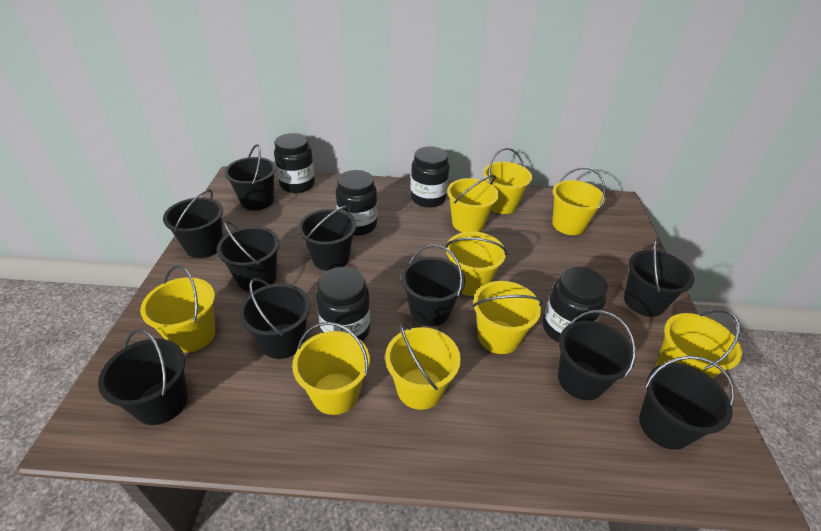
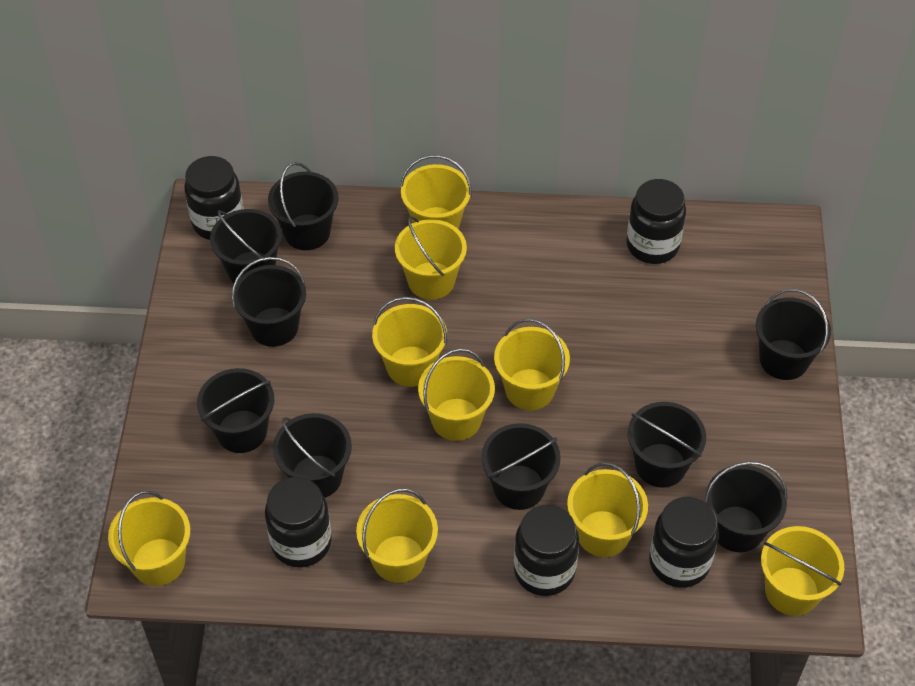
black bucket: [98,329,188,425] [163,189,223,258] [217,221,280,292] [224,144,276,210] [239,278,311,359] [298,206,356,271] [401,245,465,326] [558,310,636,400] [624,238,694,317] [639,356,735,450] = 10 -> [197,368,274,453] [210,209,282,283] [232,257,306,347] [268,162,339,250] [273,413,352,498] [481,423,561,510] [628,402,706,488] [705,461,787,552] [756,289,831,380] = 9

